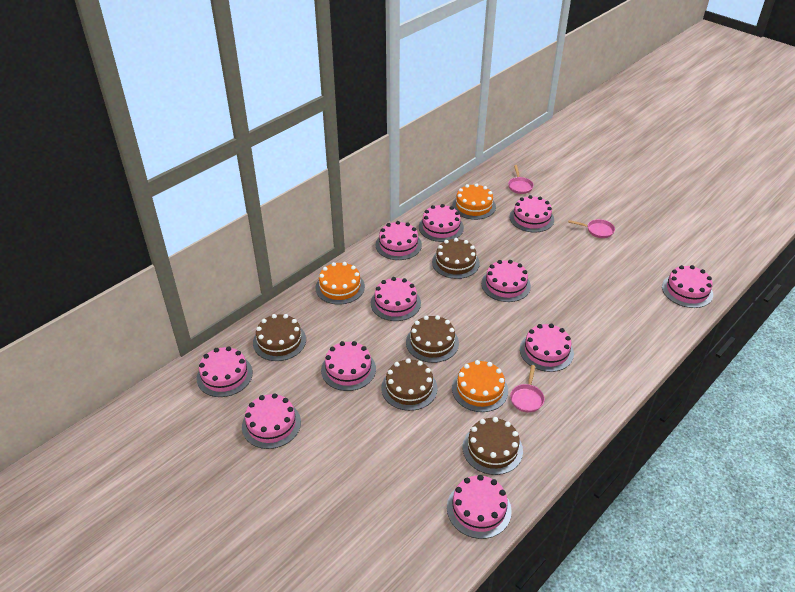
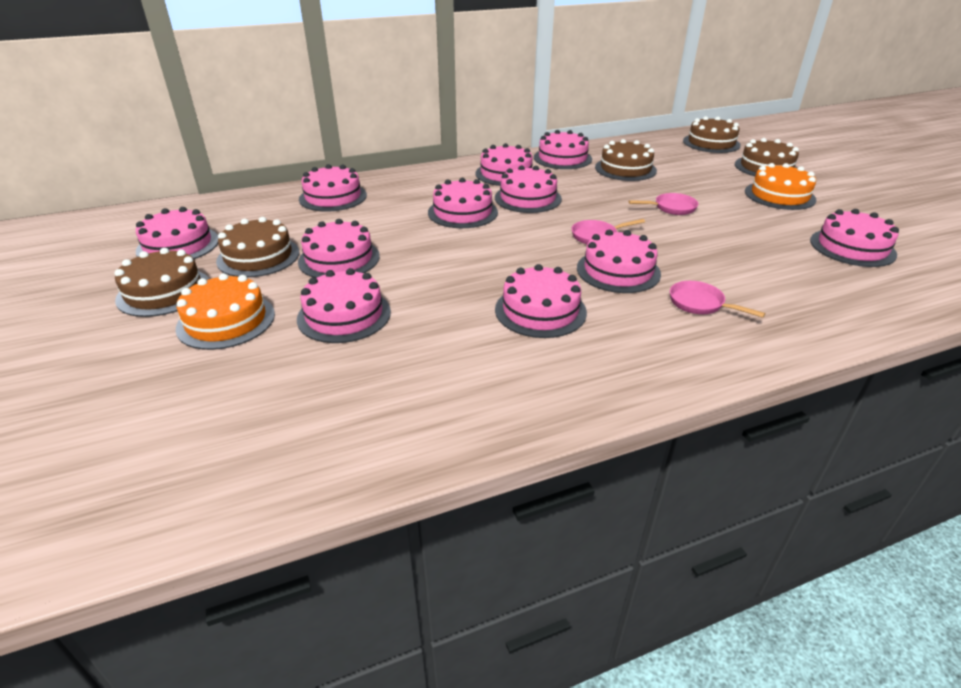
orange cake: [315,262,365,305] [452,183,496,220] [452,360,508,412] = 3 -> [176,273,275,350] [745,163,817,210] = 2

